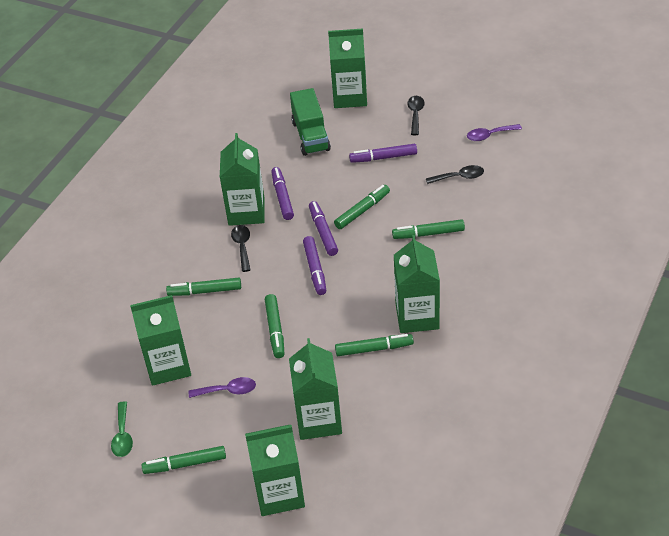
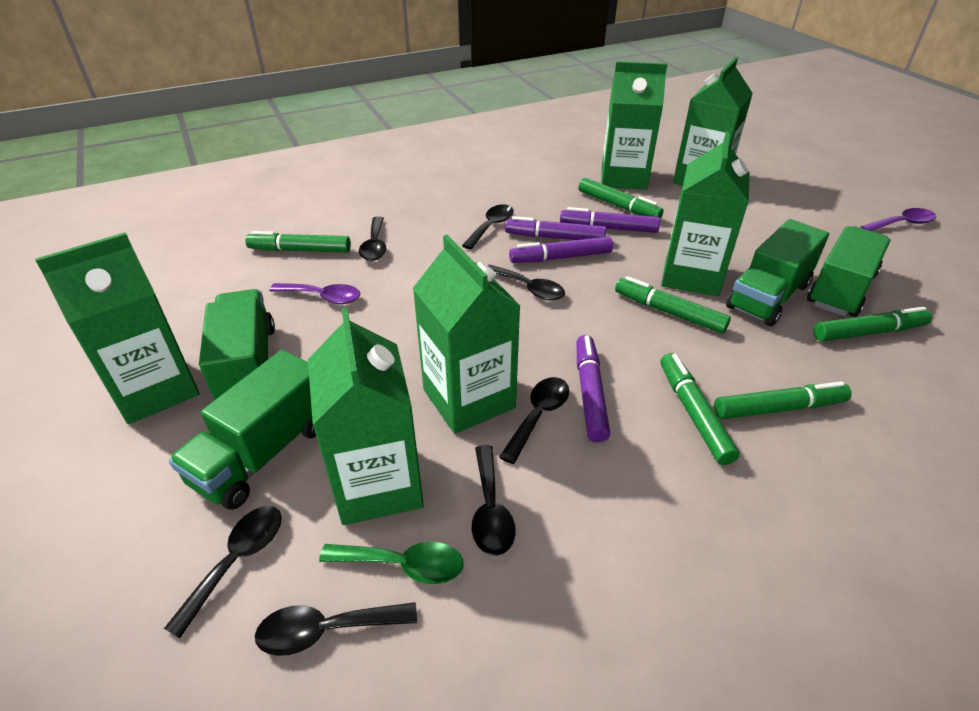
black spoon: [231,225,251,272] [407,96,425,135] [426,165,484,184] = 3 -> [164,506,282,638] [255,602,417,656] [359,216,386,261] [462,204,514,250] [472,445,515,556] [487,265,565,300] [499,377,569,464] = 7
green truck: [290,88,331,156] = 1 -> [169,350,316,510] [199,289,275,400] [726,219,829,326] [807,226,890,317] = 4

